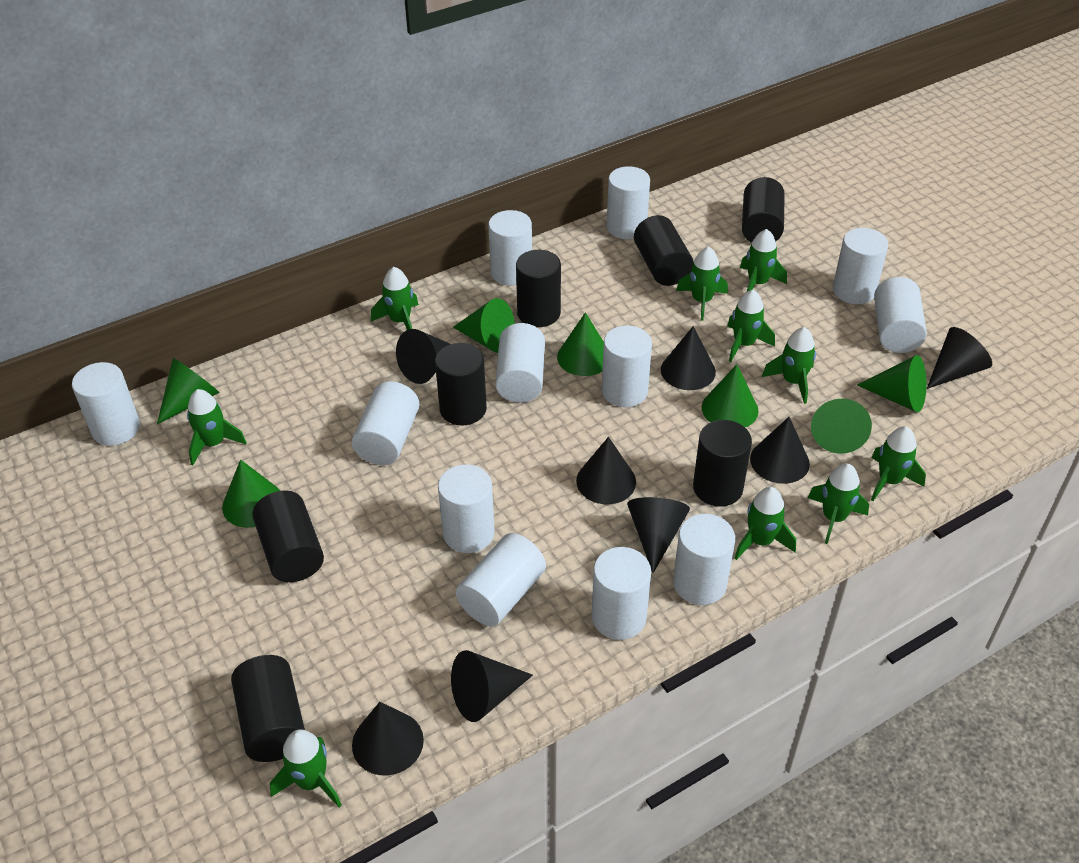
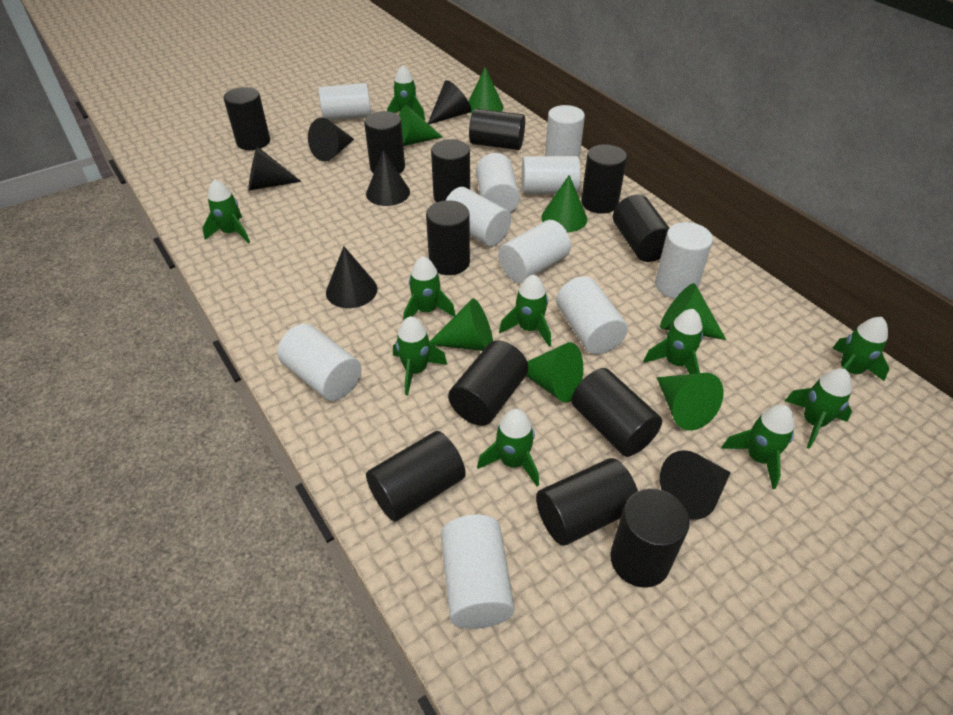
black cone: [352,702,424,776] [396,329,450,384] [451,650,533,722] [576,437,636,504] [627,497,690,573] [661,326,716,390] [750,417,810,484] [927,327,992,389] = 8 -> [248,147,301,191] [308,118,354,162] [326,247,378,308] [366,150,410,206] [428,80,471,124] [660,450,731,520] = 6
black cylinder: [231,655,305,762] [252,490,324,582] [435,343,487,425] [516,250,561,327] [634,215,694,286] [693,420,752,507] [742,177,785,243] = 7 -> [223,87,270,150] [364,111,405,174] [366,431,466,521] [426,200,470,275] [431,139,470,203] [448,340,528,426] [469,109,525,150] [536,458,638,546] [571,368,662,457] [581,144,627,214] [610,488,690,588] [613,195,669,262] = 12
white cylinder: [72,362,140,446] [352,381,420,465] [438,464,495,553] [455,533,546,626] [488,210,532,286] [495,323,545,403] [592,547,651,640] [602,325,652,407] [607,166,650,239] [673,514,735,605] [833,228,888,304] [874,277,927,353] = 12 -> [277,324,361,401] [318,83,371,121] [441,515,514,629] [445,187,511,247] [476,153,520,212] [498,220,571,283] [522,156,580,195] [545,105,585,159] [556,276,628,354] [655,222,713,299] = 10

